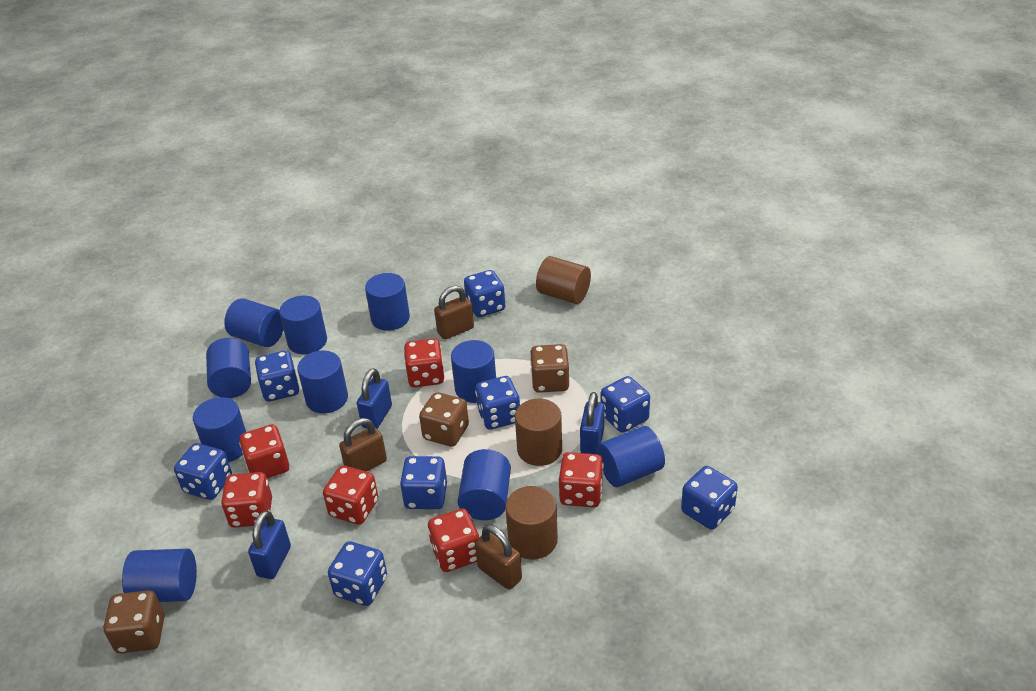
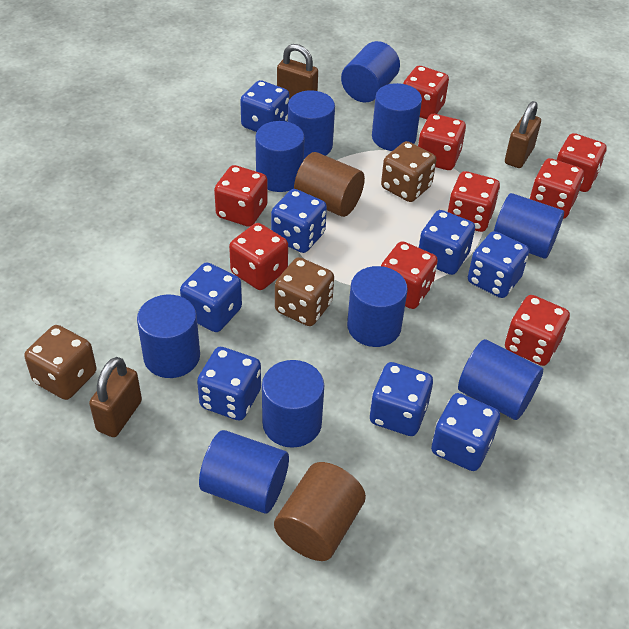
blue padlock: [248,510,291,579] [357,368,392,429] [580,392,604,454] = 3 -> none = 0
brown cylinder: [505,486,558,560] [515,399,562,466] [536,256,591,304] = 3 -> [274,462,366,561] [294,152,365,217] = 2
red dice: [221,472,272,528] [239,424,289,478] [323,465,378,525] [404,338,445,387] [428,508,479,572] [559,452,604,507] = 6 -> [214,165,268,227] [229,223,288,290] [381,241,438,309] [403,66,449,119] [418,114,466,170] [447,171,500,232] [505,295,570,366] [529,158,584,219] [557,133,607,192] = 9

